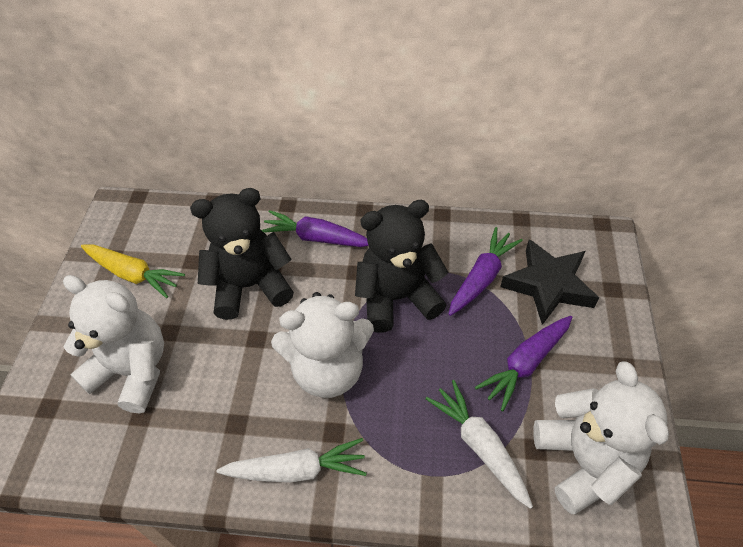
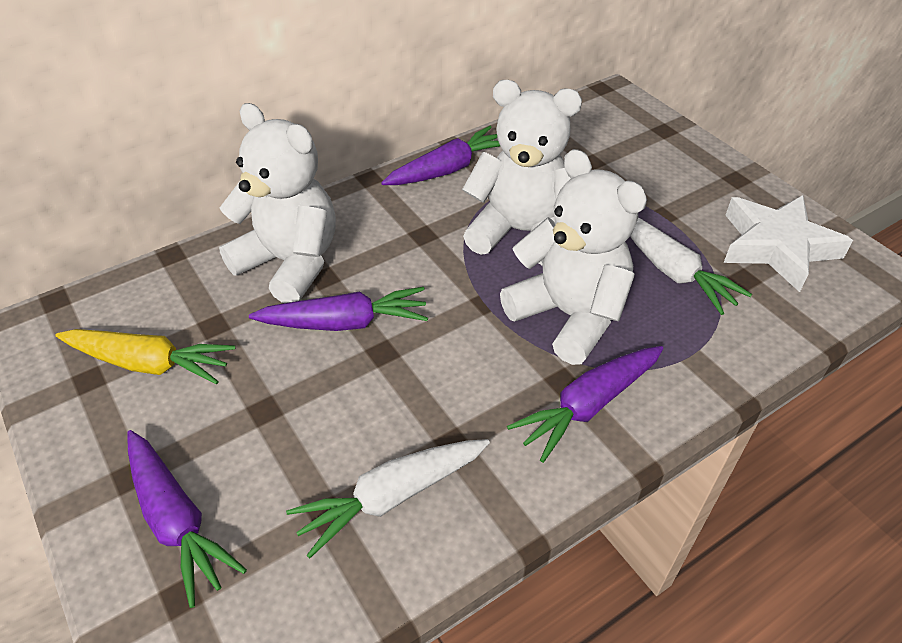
black star: [500,239,599,325] = 1 -> none = 0
black teddy bear: [190,188,294,320] [355,200,448,333] = 2 -> none = 0
purple carrot: [262,210,369,247] [449,227,523,316] [475,316,572,411] = 3 -> [128,430,247,608] [249,287,428,331] [381,126,500,185] [507,346,663,463] = 4
white star: none = 0 -> [724,195,853,292] = 1

